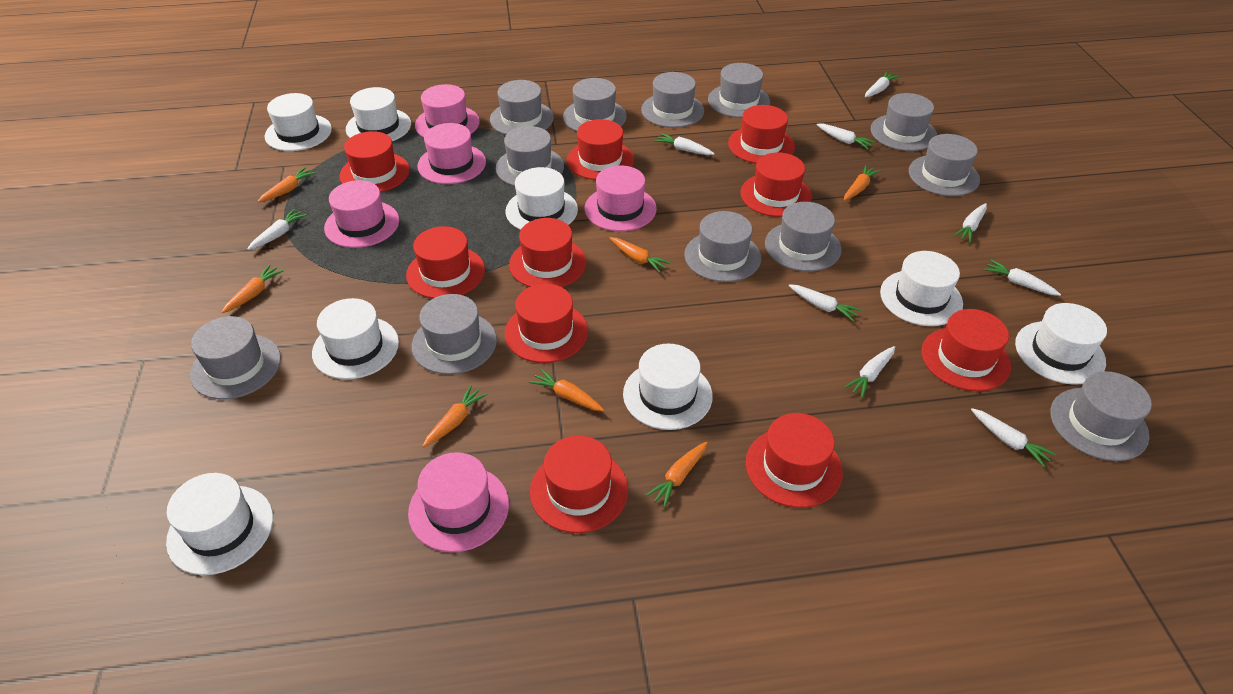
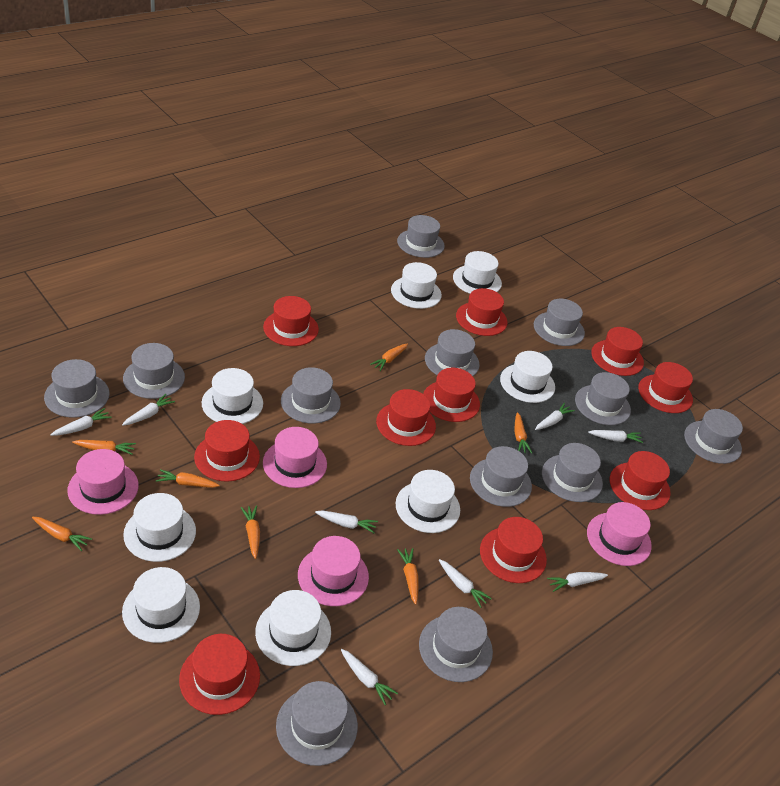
pink hat: [324,180,399,248] [408,452,509,552] [415,84,480,137] [418,123,486,184] [585,165,657,231] = 5 -> [67,449,139,515] [263,427,327,488] [298,536,369,606] [587,502,652,566] = 4
white carrot: [247,209,307,250] [655,133,715,155] [788,284,862,321] [816,124,875,149] [844,346,895,398] [865,72,899,97] [953,203,987,243] [971,408,1056,467] [984,260,1061,296] = 9 -> [51,408,112,436] [122,394,175,426] [315,510,378,533] [341,649,398,705] [439,559,492,608] [535,403,575,430] [547,572,608,592] [588,430,643,443] = 8

